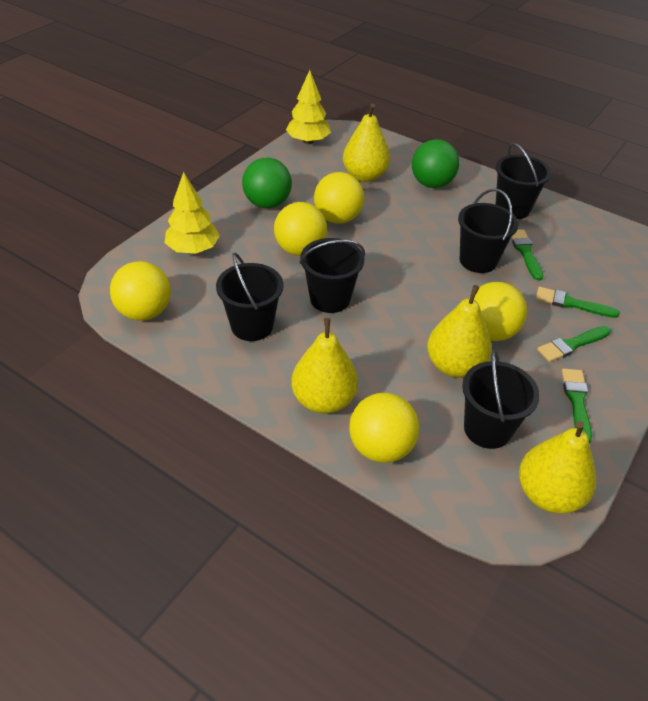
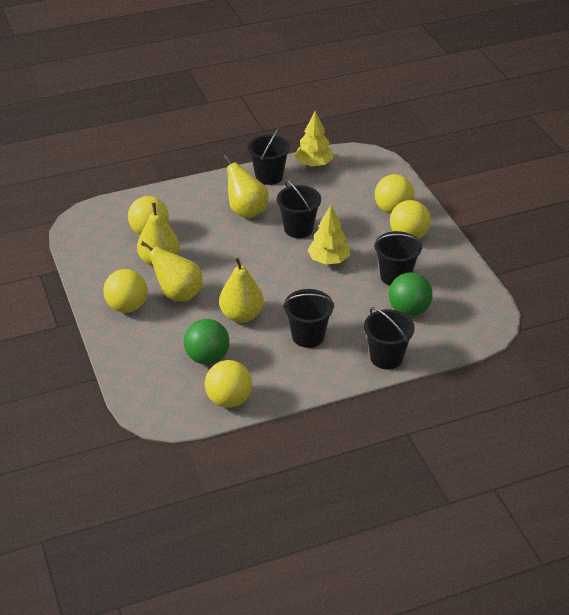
green brush: [511,229,543,281] [536,287,620,318] [537,326,611,362] [562,368,592,443] = 4 -> none = 0

